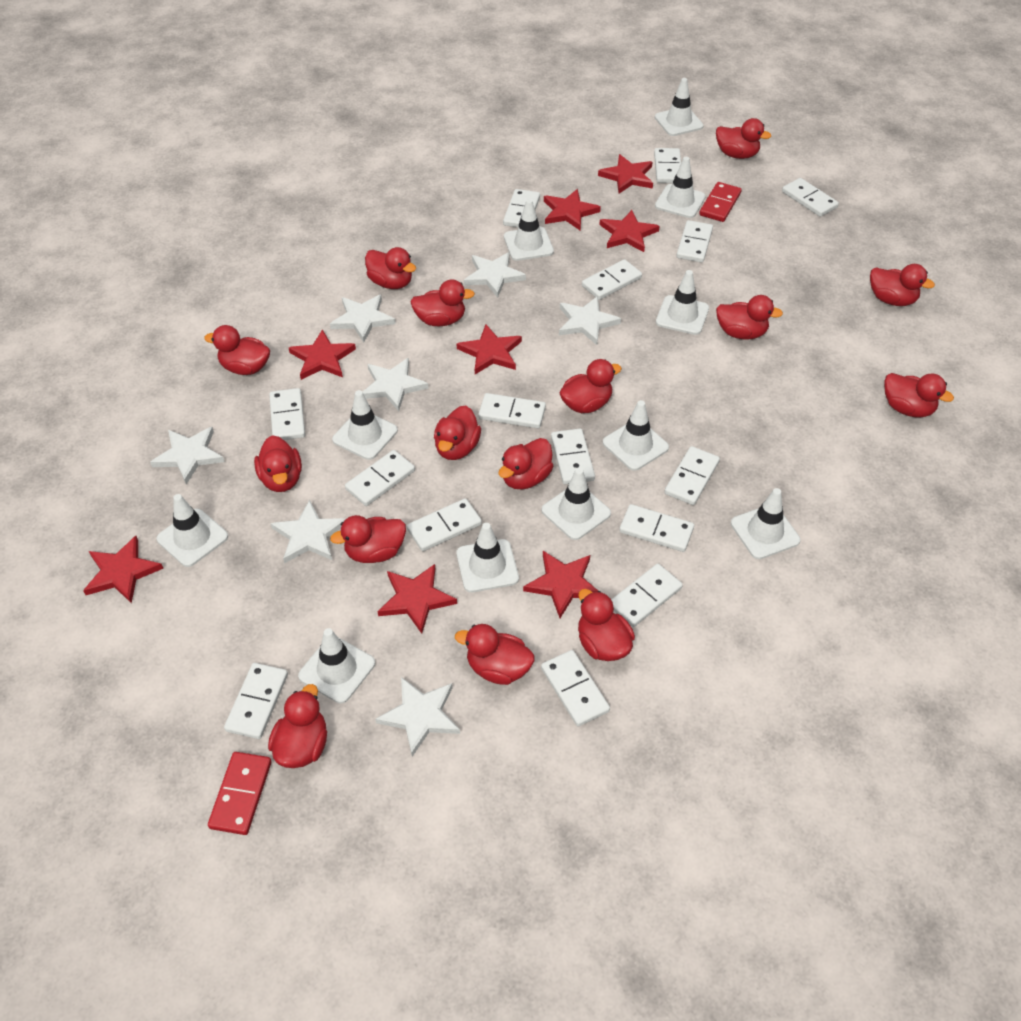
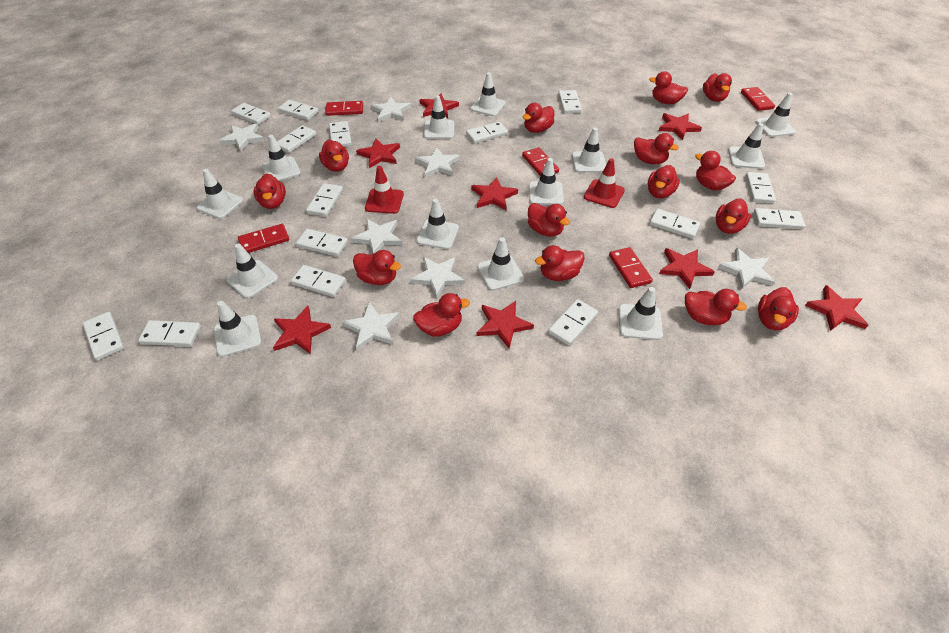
red domino: [208,752,272,835] [699,182,742,222] = 2 -> [238,224,289,253] [325,101,363,116] [522,147,559,176] [609,247,653,288] [741,87,775,111] = 5
red traffic cone: none = 0 -> [365,166,404,214] [584,158,625,208] = 2
white traffic cone: [156,494,228,567] [298,628,375,703] [332,390,398,460] [456,523,519,592] [504,199,554,261] [541,468,611,540] [603,400,669,471] [655,78,704,136] [655,157,706,218] [656,270,709,335] [731,488,800,559] = 11 -> [196,169,243,219] [214,301,261,357] [227,244,278,298] [262,135,301,181] [416,199,459,249] [424,95,454,139] [470,72,506,116] [477,237,524,291] [529,158,564,205] [572,127,606,173] [619,287,663,340] [728,123,765,169] [755,93,796,137] = 13

